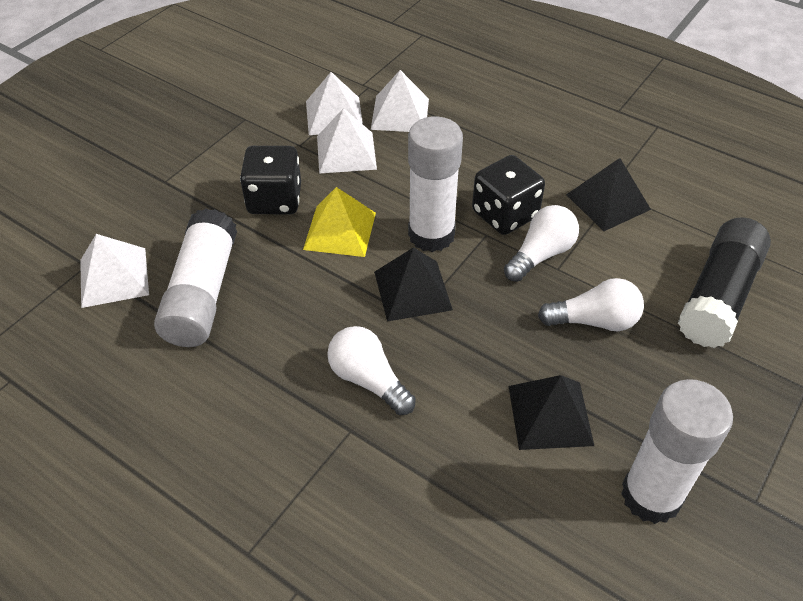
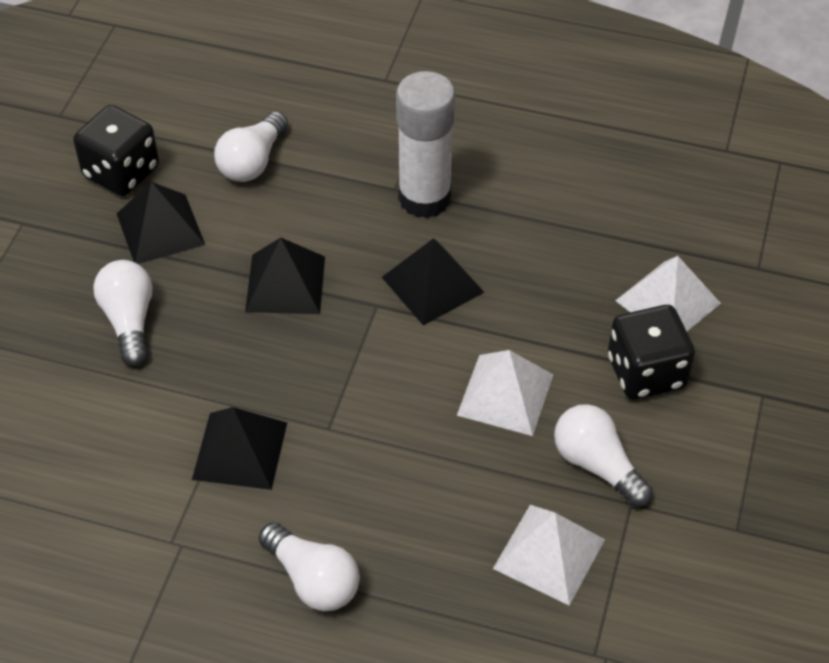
black glue stick: [678,217,771,348] = 1 -> none = 0
black pyramid: [374,247,453,321] [509,375,594,450] [566,158,651,231] = 3 -> [117,182,205,264] [192,407,287,490] [245,238,325,314] [382,238,484,326] = 4
white glue stick: [154,209,237,347] [408,116,463,252] [621,379,733,524] = 3 -> [396,71,455,218] = 1
white light bulb: [327,326,416,415] [504,205,579,282] [538,278,644,331] = 3 -> [93,260,152,366] [214,111,288,182] [259,522,360,611] [554,404,653,507] = 4
white pyramid: [80,234,149,308] [306,72,363,135] [317,108,377,174] [371,70,429,132] = 4 -> [457,350,553,436] [493,505,605,605] [615,256,721,331] = 3
yellow pyramid: [303,187,376,257] = 1 -> none = 0

